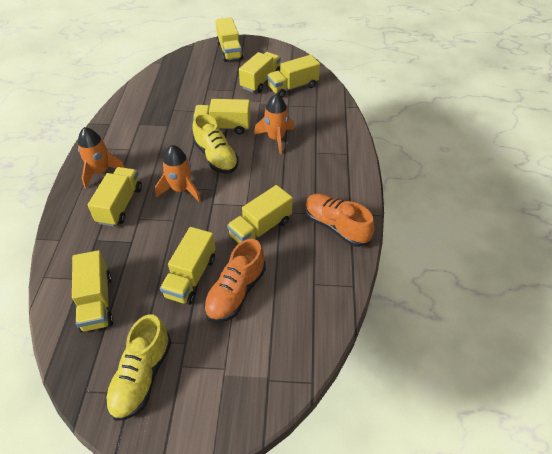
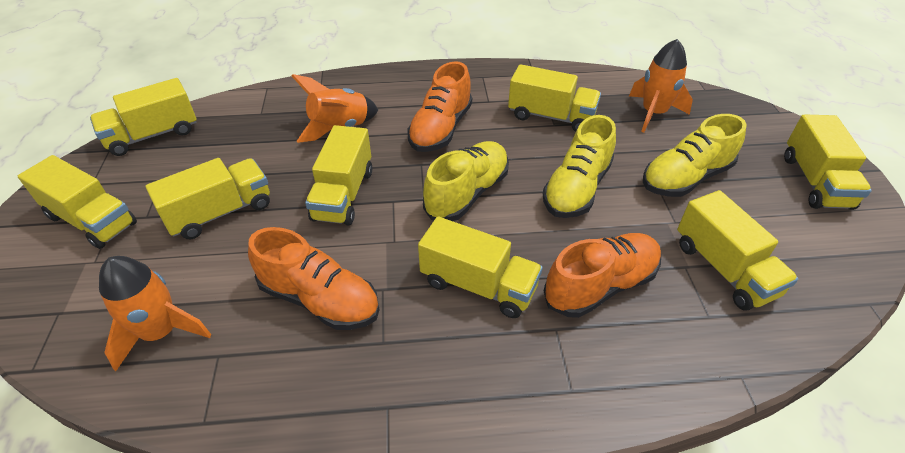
orange shoe: [204,239,266,322] [305,193,374,247] = 2 -> [248,227,379,330] [407,61,472,152] [544,233,661,318] = 3
yellow shoe: [105,314,171,421] [192,113,239,174] = 2 -> [423,141,509,221] [543,115,616,218] [643,114,747,197] = 3

